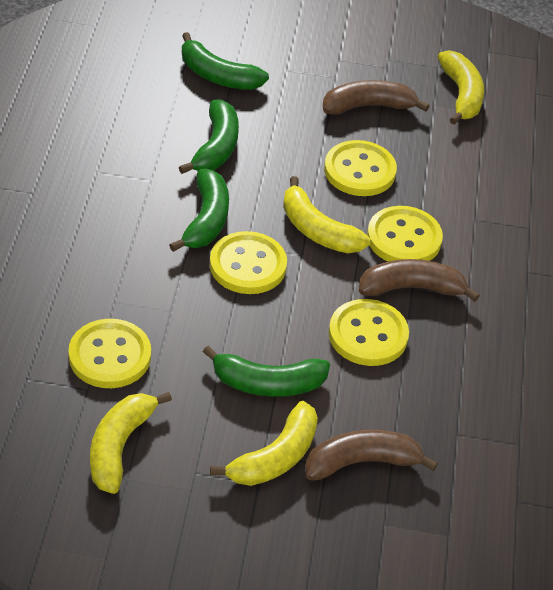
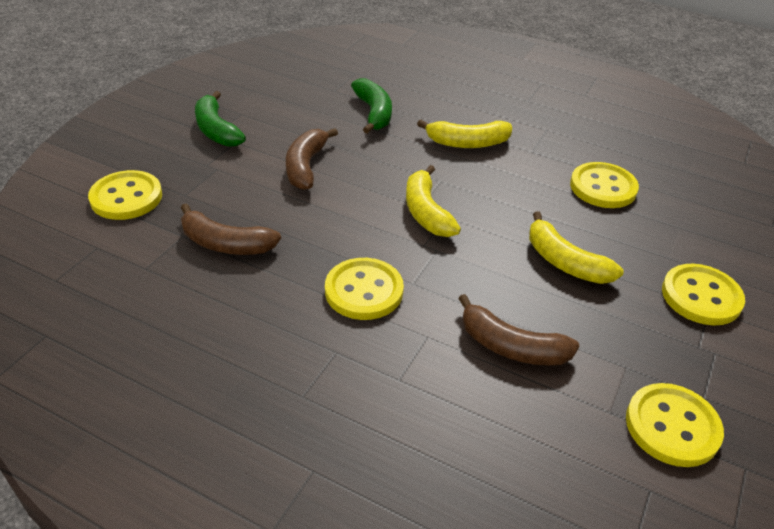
green banana: [169,169,229,252] [179,99,239,174] [182,32,269,90] [203,346,330,397] = 4 -> [195,91,246,147] [351,78,392,134] = 2
yellow banana: [90,392,172,494] [210,401,318,486] [283,176,370,253] [438,50,484,125] = 4 -> [406,165,461,237] [417,119,512,148] [529,211,624,284] = 3

